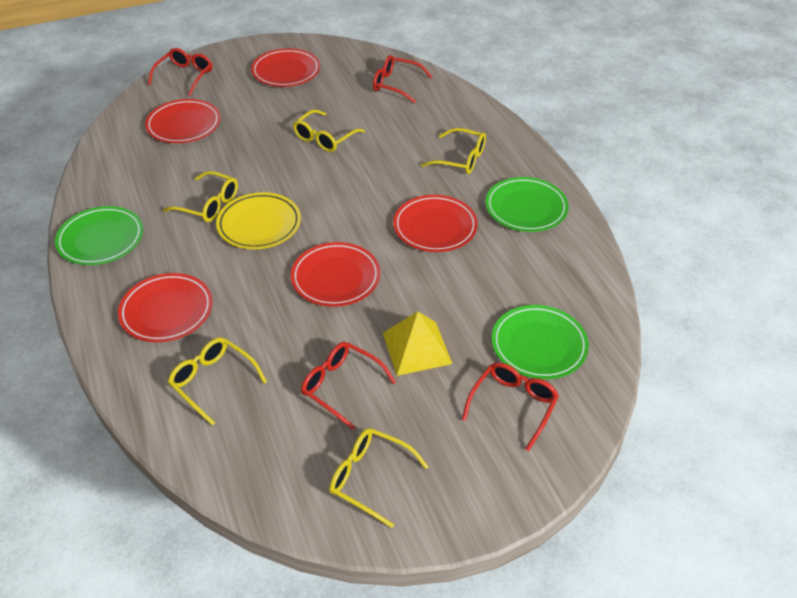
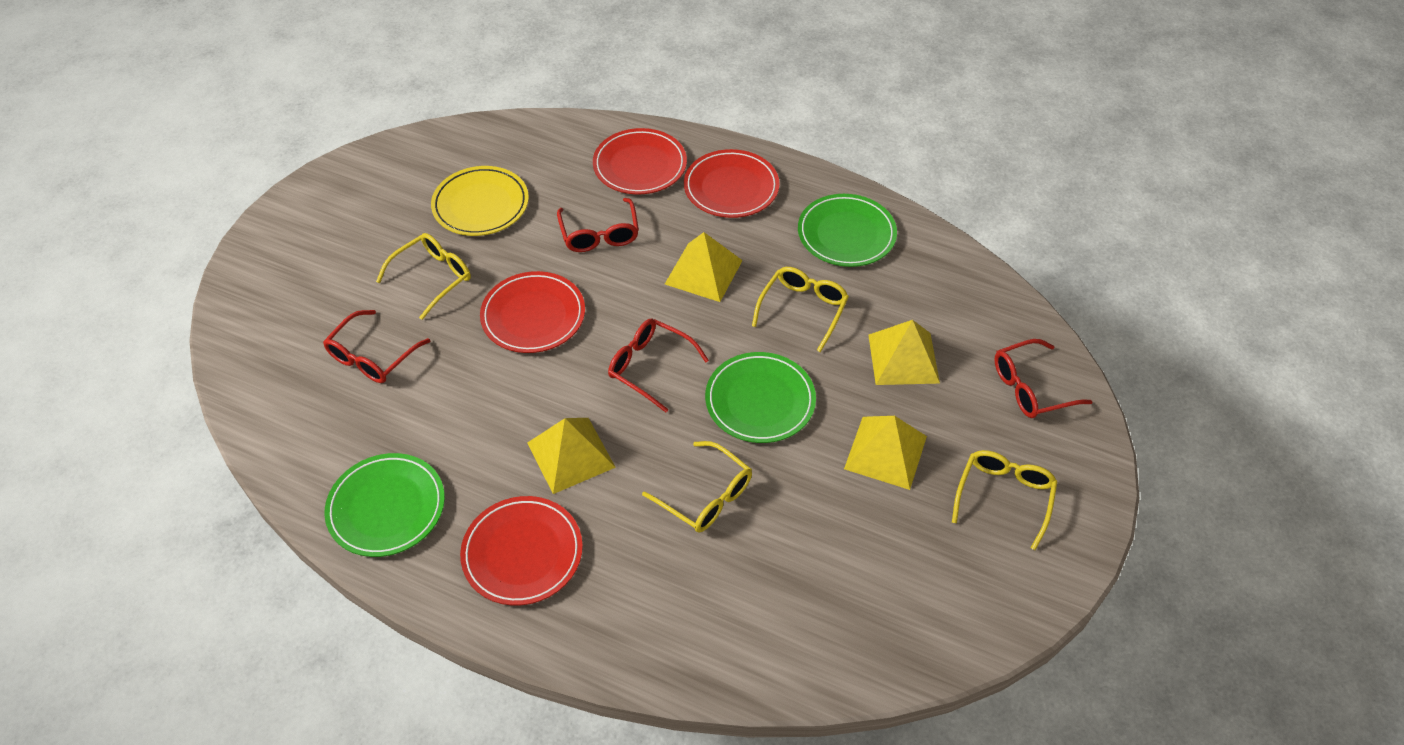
red plate: [118,273,213,342] [145,99,221,143] [251,48,320,87] [291,242,380,307] [393,195,478,252] = 5 -> [460,496,583,605] [480,271,585,353] [593,128,687,195] [684,149,779,218] = 4
yellow glasses: [163,171,238,222] [168,338,267,426] [293,110,365,152] [329,428,428,528] [421,128,486,174] = 5 -> [376,233,471,320] [642,441,752,533] [752,267,849,352] [952,450,1058,550] = 4
yellow pyramid: [383,311,452,376] = 1 -> [527,418,616,494] [665,232,743,302] [844,416,927,490] [868,320,940,385] = 4

